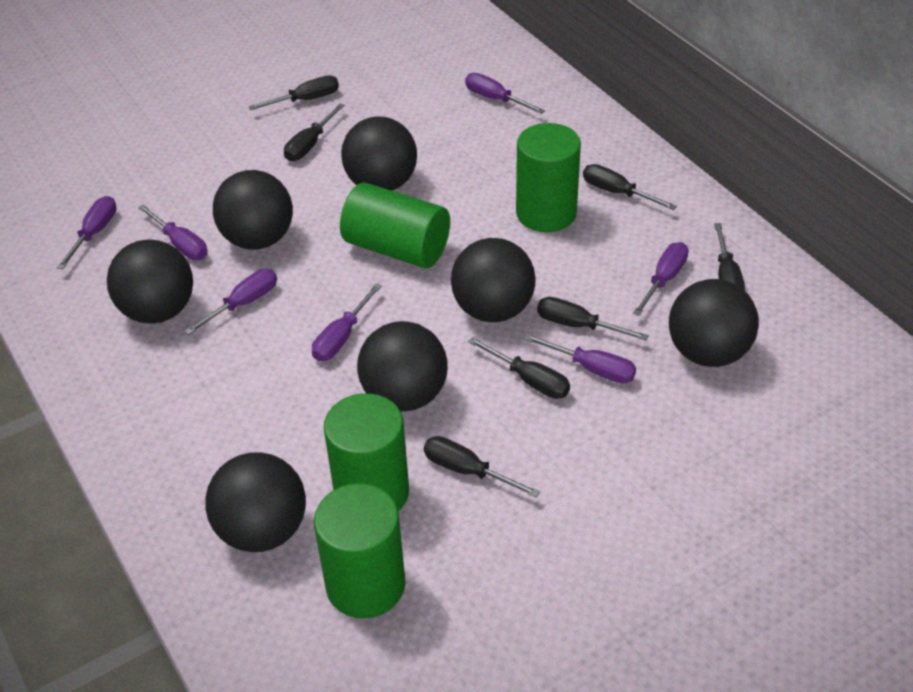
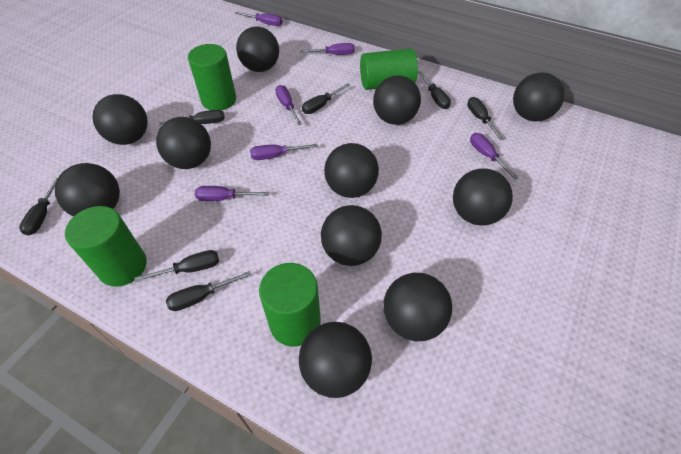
black ball: [107,239,193,324] [205,452,306,552] [213,170,293,250] [341,116,417,191] [357,321,448,412] [451,238,535,322] [669,279,759,367] = 7 -> [55,163,120,217] [93,94,148,145] [156,117,211,169] [236,26,279,72] [299,322,372,398] [321,205,382,266] [324,143,379,198] [373,75,421,125] [383,273,452,341] [453,168,513,226] [513,72,565,121] = 11
purple screwdriver: [57,196,117,269] [138,205,208,260] [184,269,277,335] [312,283,382,361] [465,73,545,114] [524,334,636,384] [633,242,689,316] = 7 -> [195,186,269,201] [235,12,282,26] [250,144,318,160] [275,85,302,125] [300,43,355,55] [470,133,519,180] = 6

